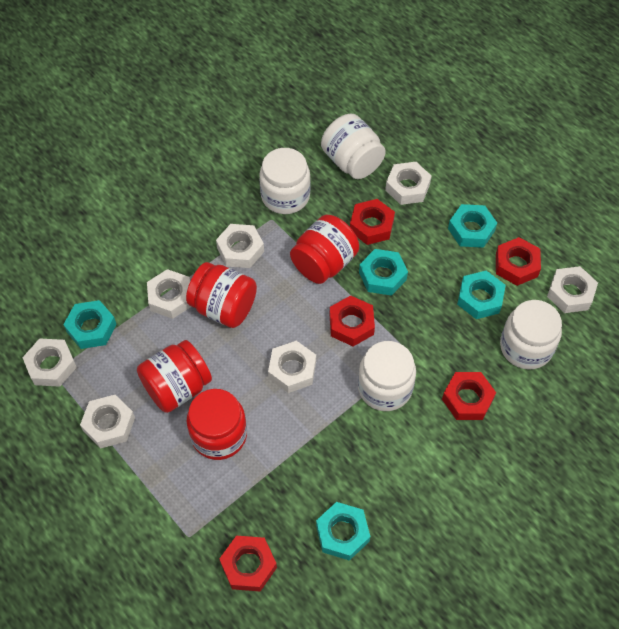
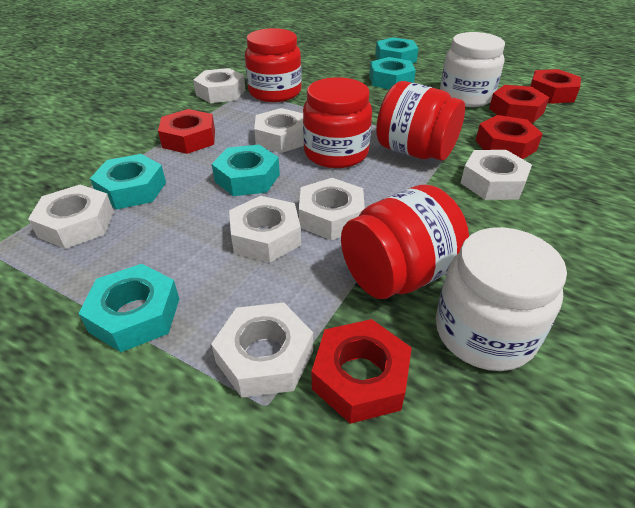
white jar: [259,148,311,214] [321,114,386,179] [358,341,416,411] [500,300,562,370] = 4 -> [436,227,567,371] [440,32,505,107] = 2

